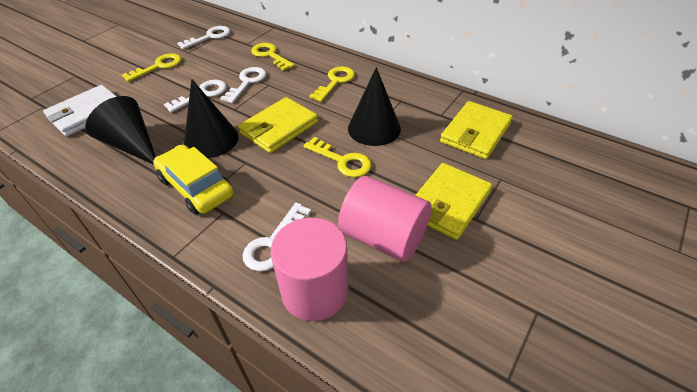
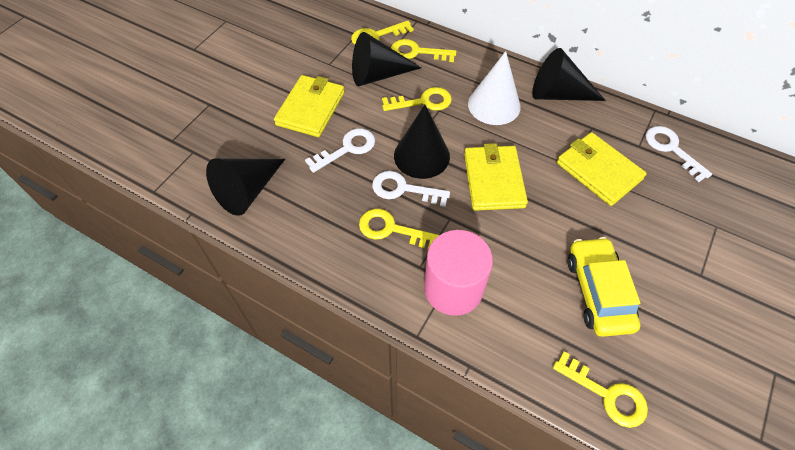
black cone: [86,96,156,165] [184,79,239,158] [348,67,401,146] = 3 -> [206,158,285,216] [352,32,421,86] [394,105,450,179] [532,48,606,101] = 4
pink cylinder: [271,218,349,321] [338,176,432,262] = 2 -> [424,230,493,316] = 1
white cone: none = 0 -> [468,51,521,125] = 1
white key: [164,80,227,113] [177,26,230,49] [220,67,266,103] [243,203,311,271] = 4 -> [305,128,375,173] [372,171,450,207] [646,126,712,182] = 3
white wallet: [43,85,117,137] = 1 -> none = 0
yellow key: [122,53,182,82] [251,43,294,71] [304,137,371,177] [309,66,355,102] = 4 -> [351,20,414,45] [359,209,439,249] [382,87,452,111] [391,39,456,62] [553,351,648,428] = 5

